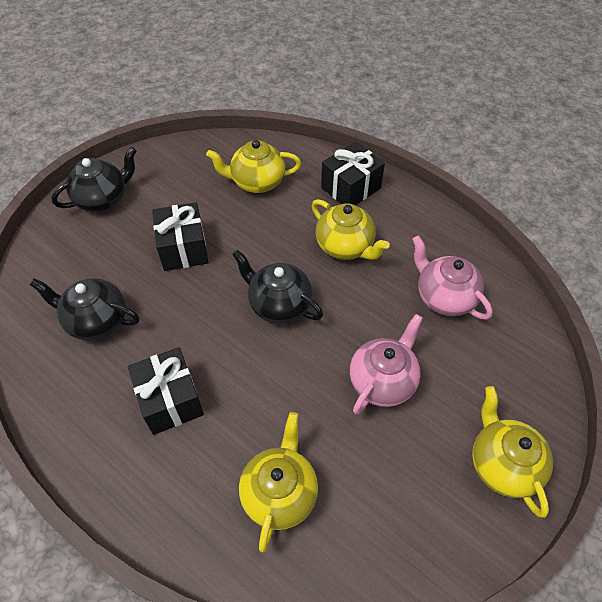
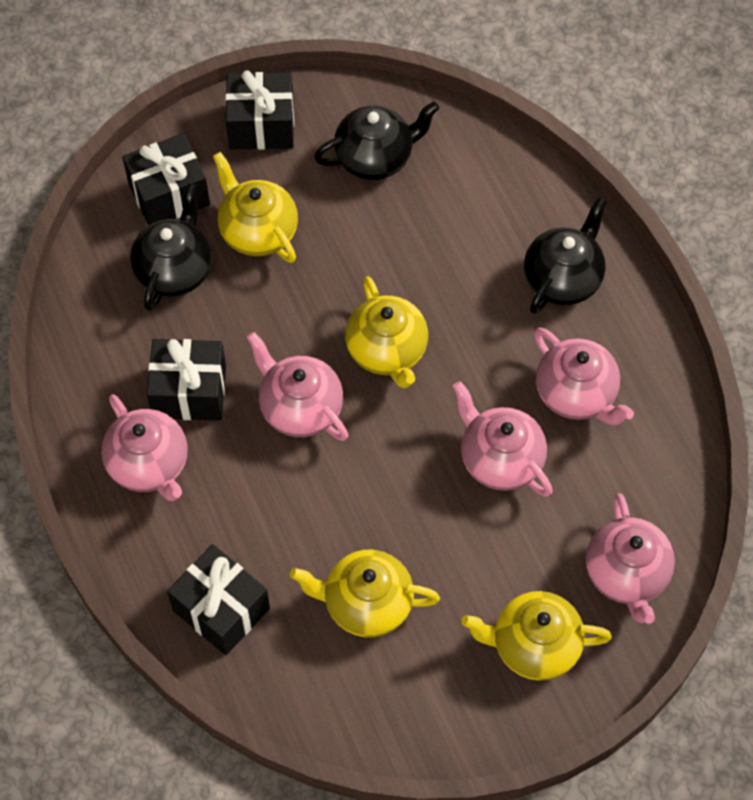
black gift: [128,347,204,435] [152,202,209,271] [321,142,385,205] = 3 -> [122,133,210,226] [147,339,226,421] [167,544,270,655] [225,70,294,150] = 4
pink teapot: [349,314,423,415] [412,235,493,320] = 2 -> [101,394,188,501] [247,332,348,441] [453,381,552,497] [534,328,634,425] [586,493,675,624] = 5

